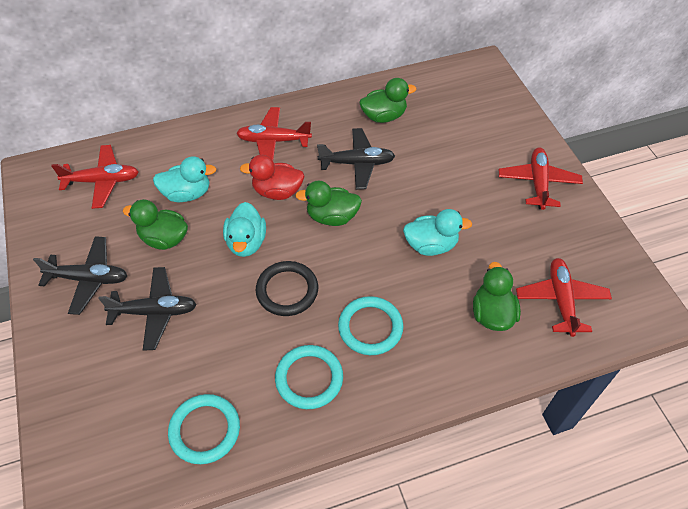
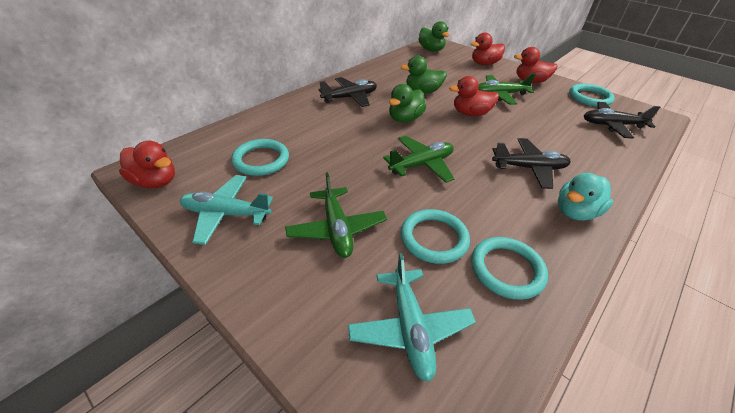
black ring: [256,261,318,316] = 1 -> none = 0
green duck: [123,199,188,250] [295,180,362,226] [360,78,416,123] [473,262,521,331] = 4 -> [389,84,426,123] [400,56,447,93] [419,21,450,52] = 3
green plane: none = 0 -> [285,172,387,258] [383,136,454,183] [478,74,536,105] = 3
red duck: [240,155,305,200] = 1 -> [119,141,175,188] [449,76,499,116] [471,32,505,65] [514,47,557,83] = 4
red plane: [51,145,138,209] [236,107,312,160] [499,147,583,210] [516,258,612,337] = 4 -> none = 0
turquoise duck: [153,156,216,202] [223,202,266,257] [403,209,472,256] = 3 -> [558,173,613,221] = 1
turquoise plane: none = 0 -> [180,175,273,245] [348,253,476,382] = 2
turquoise ring: [168,394,240,464] [275,345,343,409] [338,296,403,355] = 3 -> [231,139,289,176] [401,209,470,264] [471,237,548,300] [569,83,615,107] = 4

